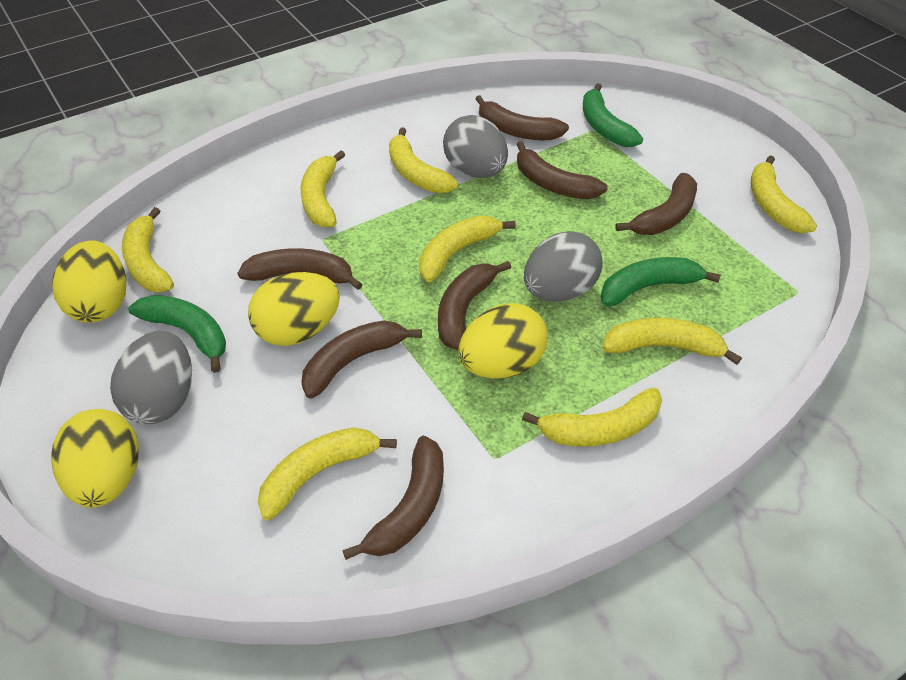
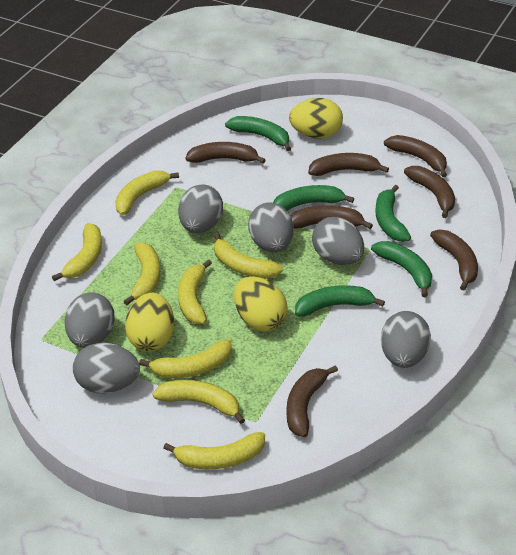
green banana: [128,295,226,373] [583,83,643,147] [601,257,721,307] = 3 -> [225,116,291,151] [273,185,354,211] [295,285,385,316] [371,241,432,297] [376,185,411,242] = 5
grey egg: [110,331,192,424] [443,115,508,178] [524,231,603,302] = 3 -> [65,292,114,348] [73,343,140,393] [178,185,223,233] [248,203,294,252] [312,217,364,265] [381,311,431,368] = 6
yellow egg: [51,409,139,508] [52,240,126,323] [248,272,340,346] [458,303,548,378] = 4 -> [125,292,174,352] [234,276,288,331] [289,98,343,139] = 3

